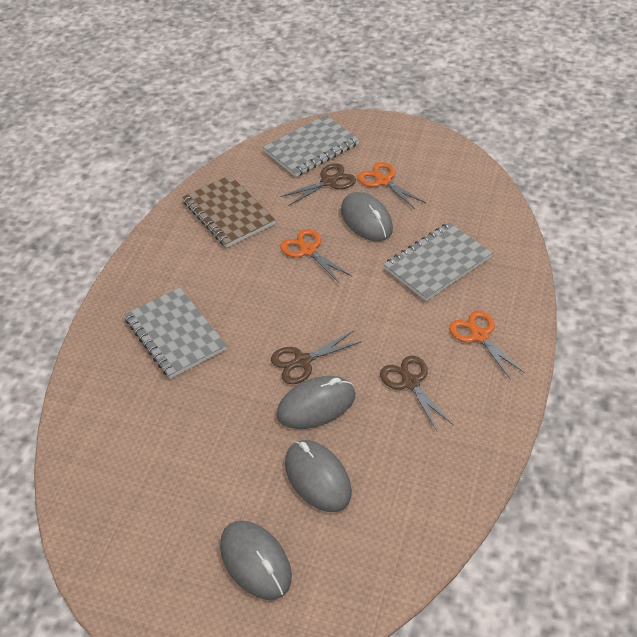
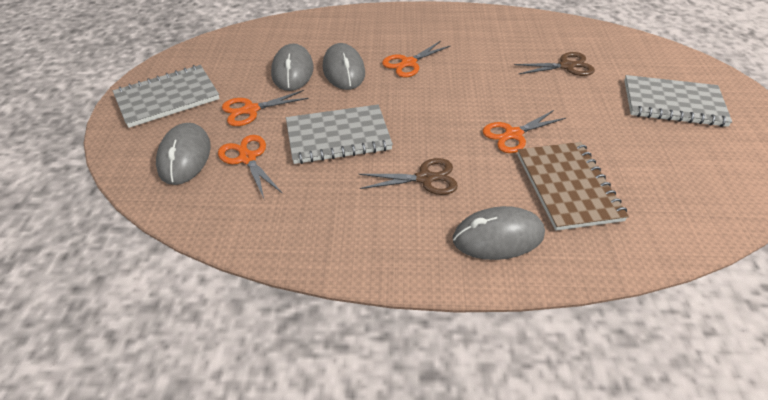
brown scissors: [271,331,362,384] [280,163,356,206] [380,356,453,431] = 3 -> [359,158,458,195] [514,52,595,76] = 2
orange scissors: [280,229,352,283] [358,162,426,209] [449,311,526,380] = 3 -> [218,135,283,198] [222,90,309,126] [382,41,450,77] [483,110,566,153] = 4

